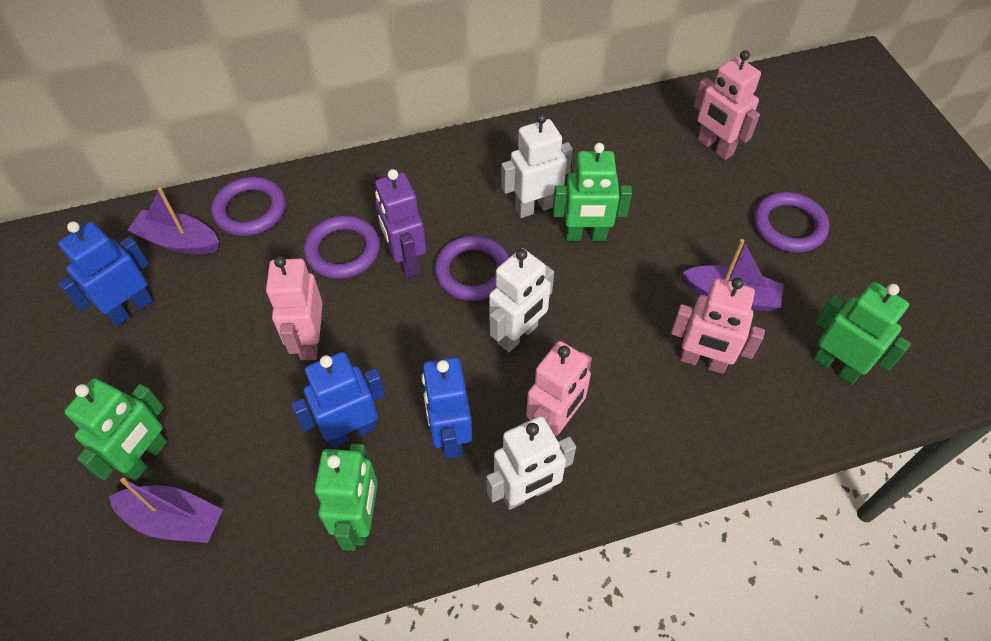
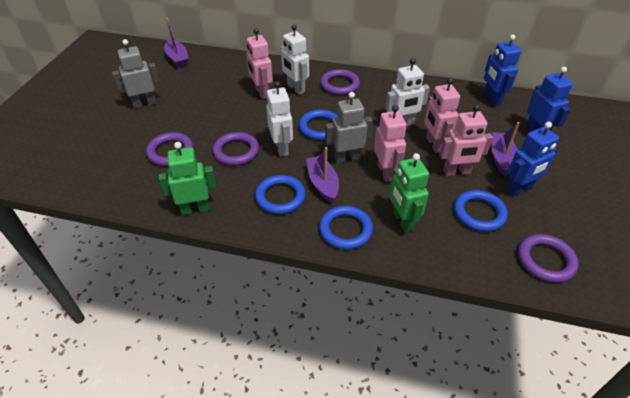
blue ring: none = 0 -> [255,175,306,214] [299,109,338,140] [319,206,373,250] [454,190,508,232] = 4
green robot: [64,378,167,481] [314,444,378,551] [553,143,632,241] [813,282,911,385] = 4 -> [159,142,216,215] [389,153,429,232] = 2
grey robot: none = 0 -> [112,39,160,109] [325,92,373,164] = 2
purple robot: [375,169,426,278] = 1 -> none = 0

